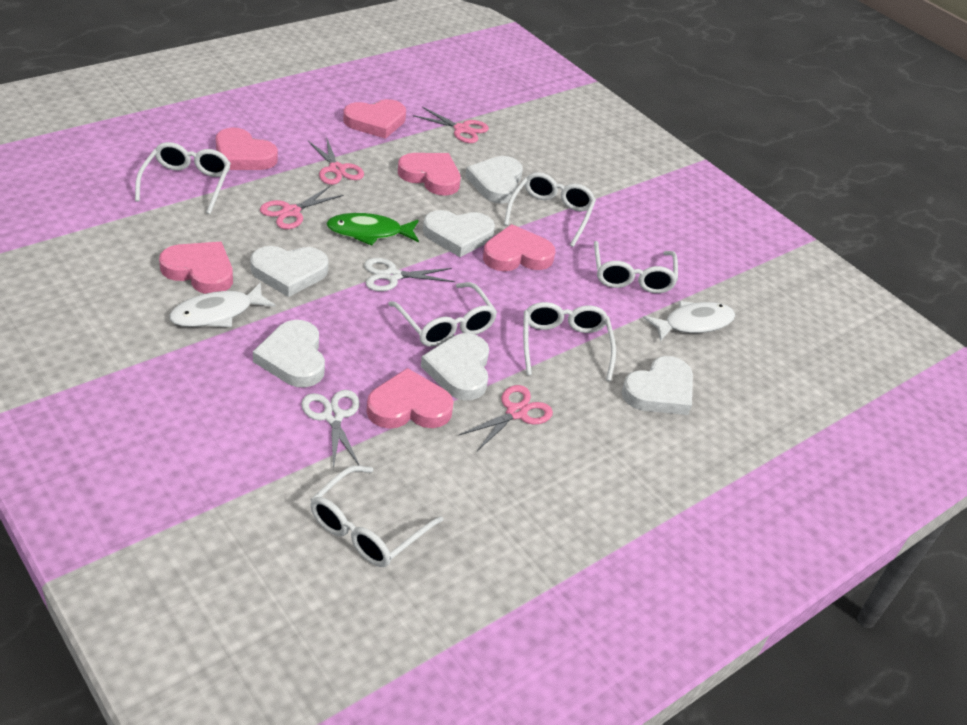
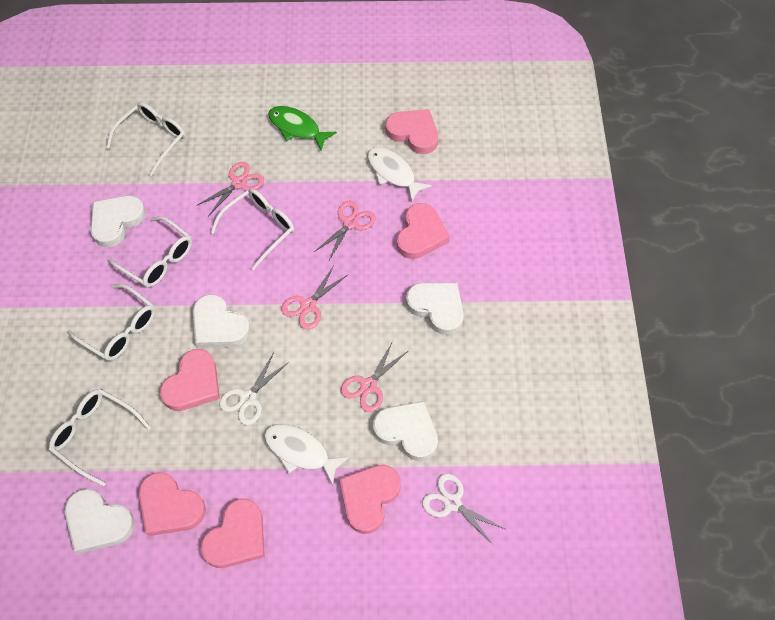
white glasses: [135,142,231,214] [310,465,443,567] [388,282,497,347] [504,172,596,247] [523,302,616,381] [594,241,678,293] = 6 -> [49,389,151,487] [67,284,155,361] [106,102,185,176] [107,216,192,287] [210,189,294,270] = 5
white heart: [250,246,328,297] [253,320,325,388] [421,333,489,400] [423,210,495,257] [465,156,523,204] [621,356,693,415] = 6 -> [65,489,135,554] [91,196,146,247] [193,294,251,348] [373,401,438,461] [406,283,464,335] = 5

